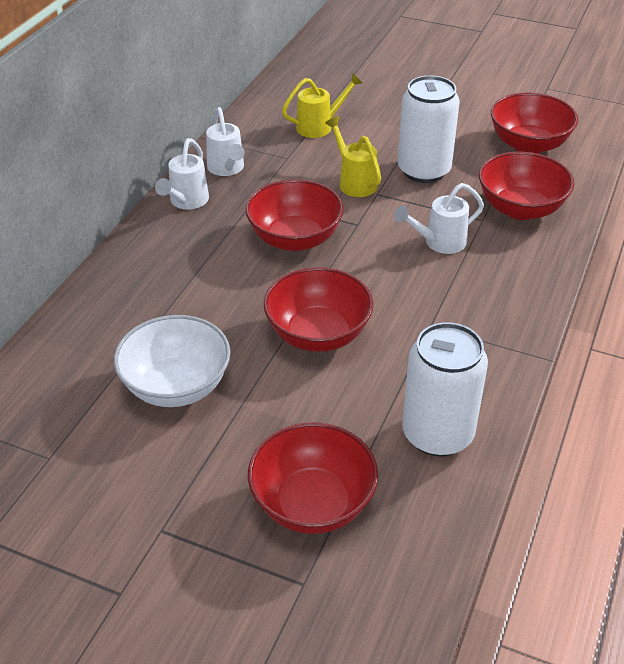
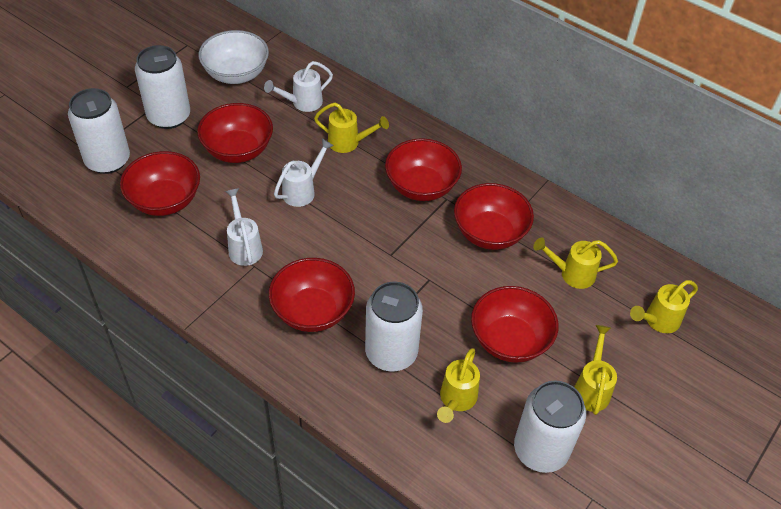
red bowl: [245,179,343,251] [248,422,378,534] [264,267,373,352] [479,152,574,220] [491,93,578,154] = 5 -> [120,151,200,216] [197,103,273,163] [269,258,355,332] [385,138,462,201] [454,183,534,250] [471,286,559,363] = 6
white can: [398,76,460,183] [402,322,488,456] = 2 -> [68,88,130,174] [135,45,190,129] [365,282,423,371] [514,380,586,473] = 4
yellow watering can: [282,73,363,138] [325,116,381,197] = 2 -> [314,103,389,153] [437,348,480,423] [533,237,618,289] [574,325,617,415] [630,280,698,333] = 5

